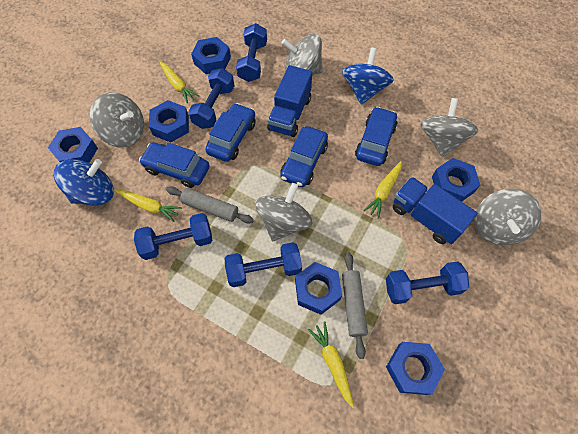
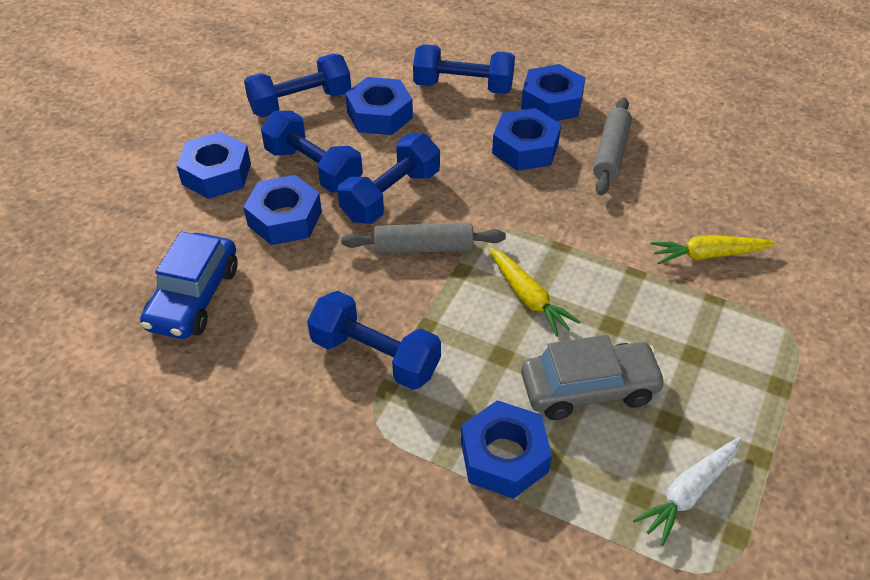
blue car: [139,142,210,188] [205,103,255,162] [281,126,328,187] [355,107,397,166] = 4 -> [140,231,238,339] = 1
blue spinning top: [54,159,114,206] [342,48,394,105] = 2 -> none = 0
blue truck: [268,65,312,137] [393,177,477,244] = 2 -> none = 0
grey car: none = 0 -> [521,335,667,420] = 1
grey spinning top: [90,92,144,148] [255,183,313,241] [281,33,323,75] [420,98,478,157] [475,189,542,246] = 5 -> none = 0
white carrot: none = 0 -> [633,437,741,546] = 1
yellow carrot: [115,190,182,222] [159,62,199,103] [308,322,354,408] [363,161,402,219] = 4 -> [488,247,580,337] [650,235,776,264] = 2

